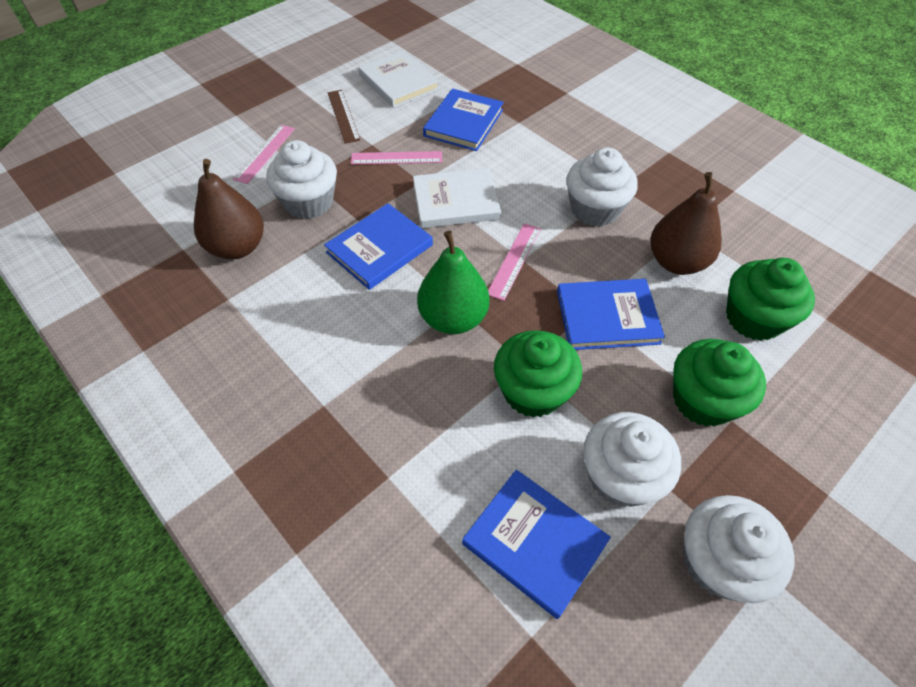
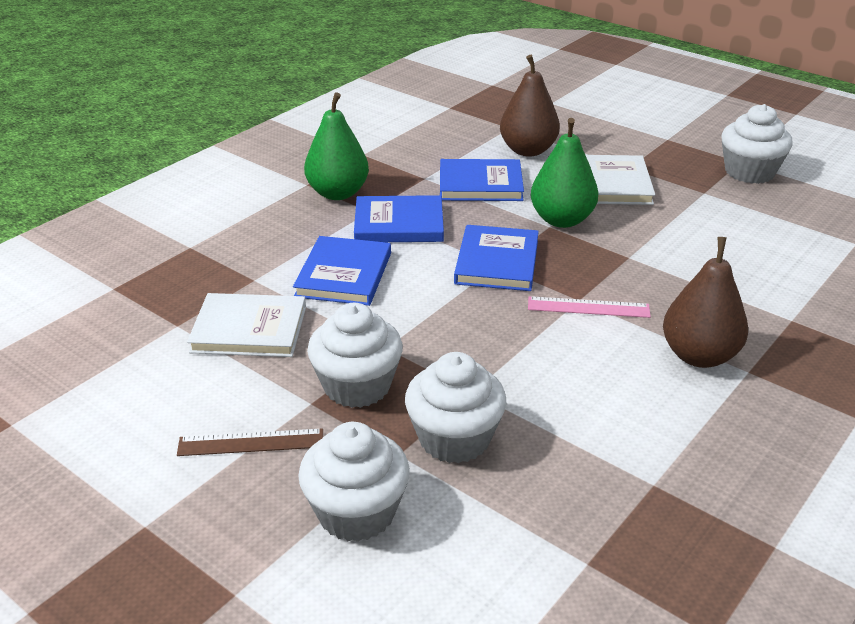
green cupcake: [494,330,582,418] [673,339,766,427] [726,258,815,341] = 3 -> none = 0
green pear: [417,231,489,334] = 1 -> [304,92,369,200] [531,118,598,228] = 2
pink ruler: [233,125,295,184] [351,151,442,165] [488,223,541,301] = 3 -> [528,296,651,318] = 1

